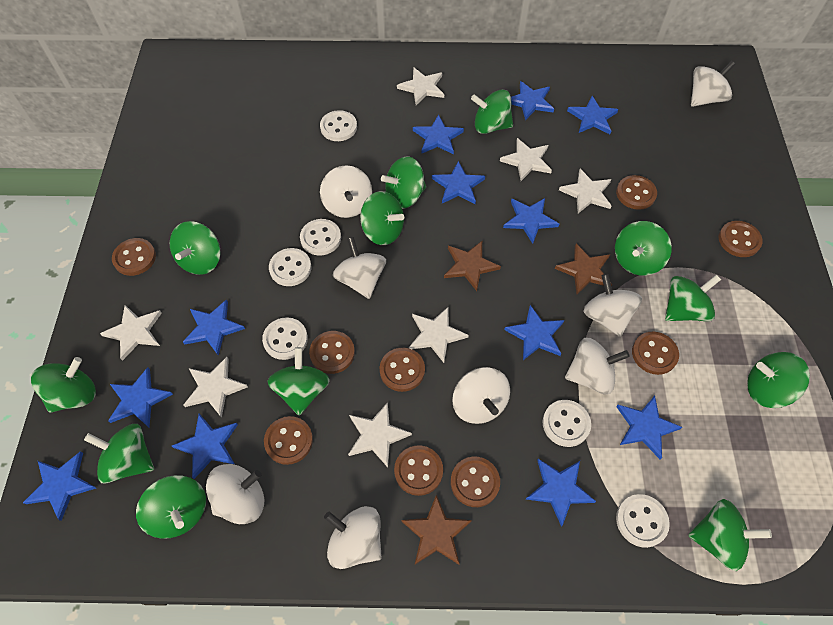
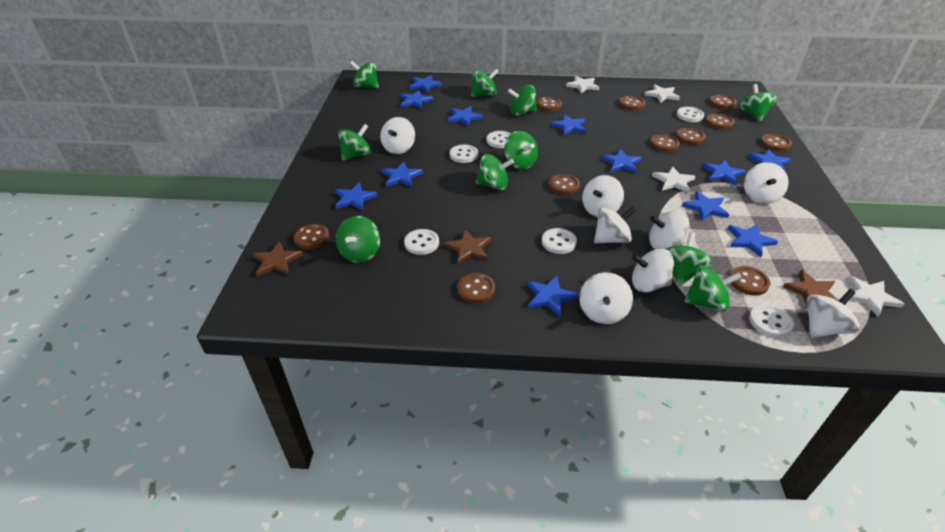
brown button: [112,238,156,276] [264,416,313,465] [309,331,355,374] [380,348,425,392] [394,445,443,496] [451,457,500,507] [616,175,657,210] [632,331,679,375] [719,221,763,257] = 9 -> [293,224,329,249] [457,273,495,303] [536,97,562,112] [549,174,580,195] [619,96,645,111] [650,134,680,152] [676,128,705,145] [706,113,734,130] [710,95,737,109] [729,266,770,296] [761,134,792,151] = 11
green spinning top: [31,357,96,413] [84,424,154,484] [136,475,206,538] [170,221,220,275] [267,347,330,416] [360,191,404,245] [381,157,426,209] [471,90,513,134] [615,221,672,276] [665,275,721,321] [688,499,772,571] [747,352,810,408] = 12 -> [336,216,380,263] [338,124,371,161] [350,61,379,88] [471,68,499,97] [476,154,514,190] [504,131,538,169] [508,85,537,116] [666,232,712,286] [685,265,742,311] [739,84,777,121] = 10
white star: [100,305,162,361] [184,357,248,418] [348,402,412,467] [397,67,444,105] [409,307,469,363] [500,138,552,181] [559,169,612,213] = 7 -> [566,76,600,93] [645,84,680,103] [652,166,696,193] [847,276,904,317] = 4

